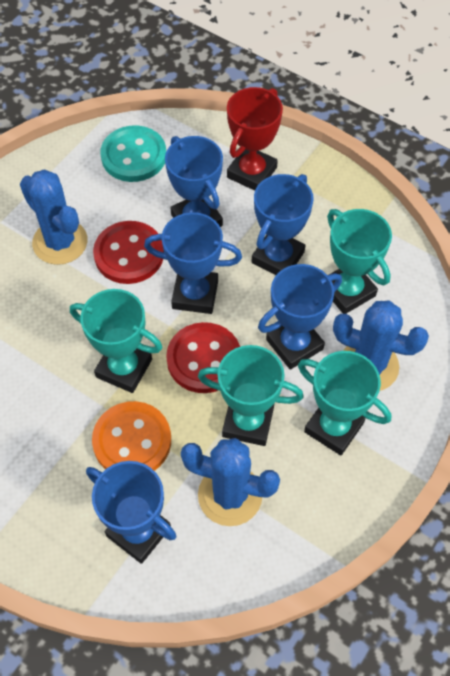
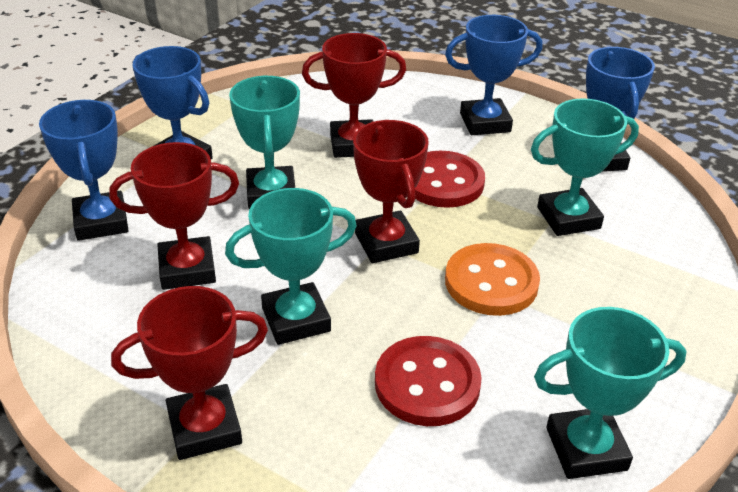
blue cactus: [20,169,88,265] [181,438,280,526] [333,301,429,391] = 3 -> none = 0
blue trophy: [86,461,176,564] [144,212,242,314] [165,136,223,227] [252,174,314,275] [258,264,342,370] = 5 -> [39,100,129,241] [133,46,213,159] [445,15,543,135] [586,47,655,172] = 4
red trophy: [227,87,283,191] = 1 -> [109,142,239,290] [111,286,268,460] [302,33,406,158] [353,120,429,263] = 4
turquoise button: [100,126,166,182] = 1 -> none = 0

